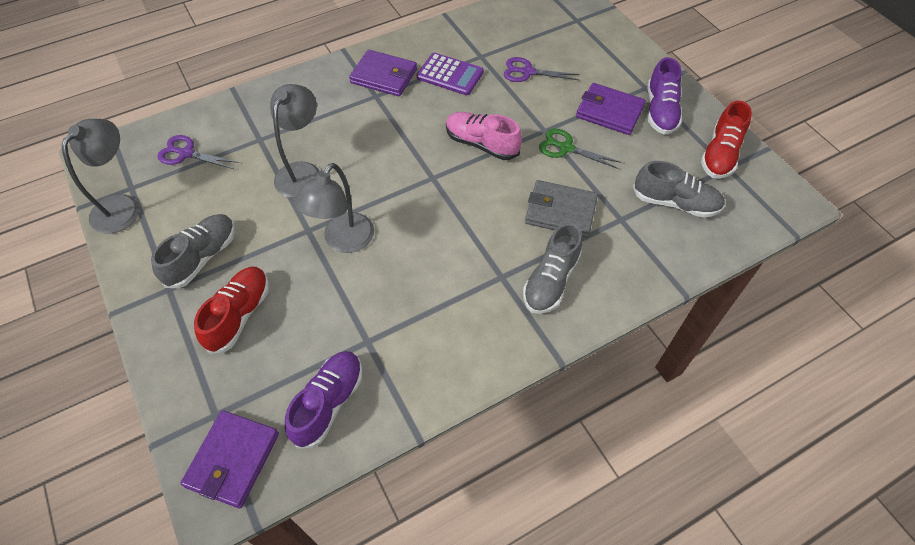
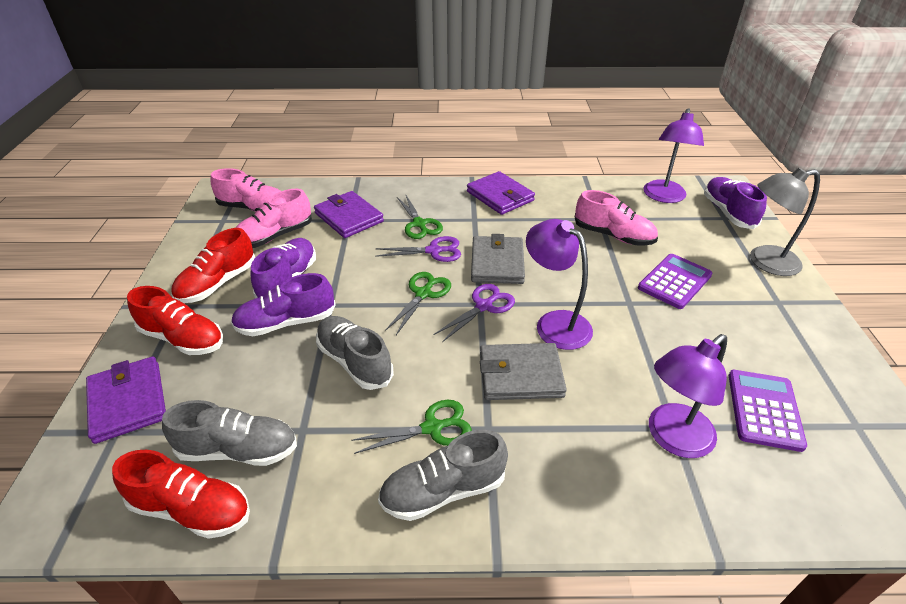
green scissors: [539,129,622,169] = 1 -> [351,400,472,454] [385,272,451,335] [397,195,443,239] = 3
grey lamp: [62,119,139,234] [270,84,320,198] [294,163,374,253] = 3 -> [750,168,820,276] = 1
grey wallet: [525,180,598,237] = 1 -> [471,234,525,284] [480,343,567,400] = 2
pink shoe: [446,112,522,160] = 1 -> [210,168,281,212] [235,189,312,248] [575,190,658,246] = 3
purple calculator: [417,53,484,95] = 1 -> [638,254,712,309] [729,370,807,452] = 2
purple lamp: none = 0 -> [526,219,593,350] [644,108,704,203] [649,334,727,458] = 3
purple shoe: [285,351,363,448] [648,57,682,135] = 2 -> [231,273,336,336] [251,238,316,298] [704,177,767,229] = 3
red shoe: [194,266,269,354] [701,101,752,179] = 2 -> [112,450,250,539] [127,286,223,355] [171,228,255,303] = 3

